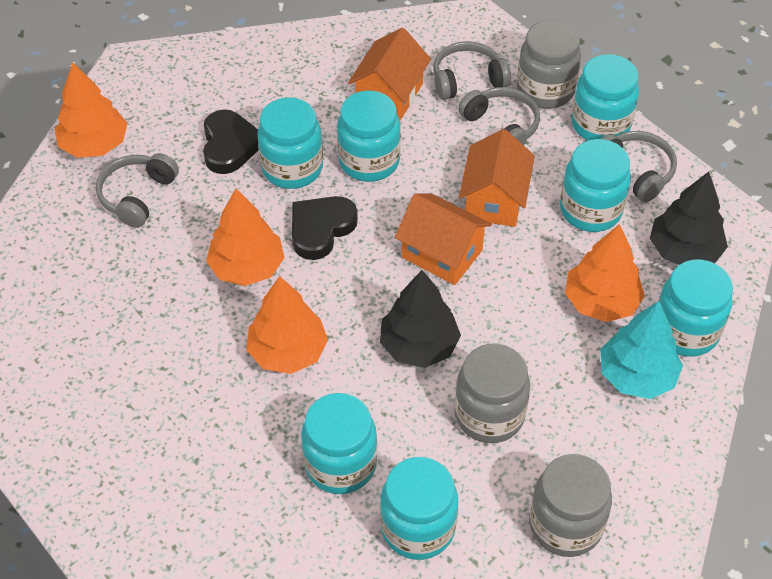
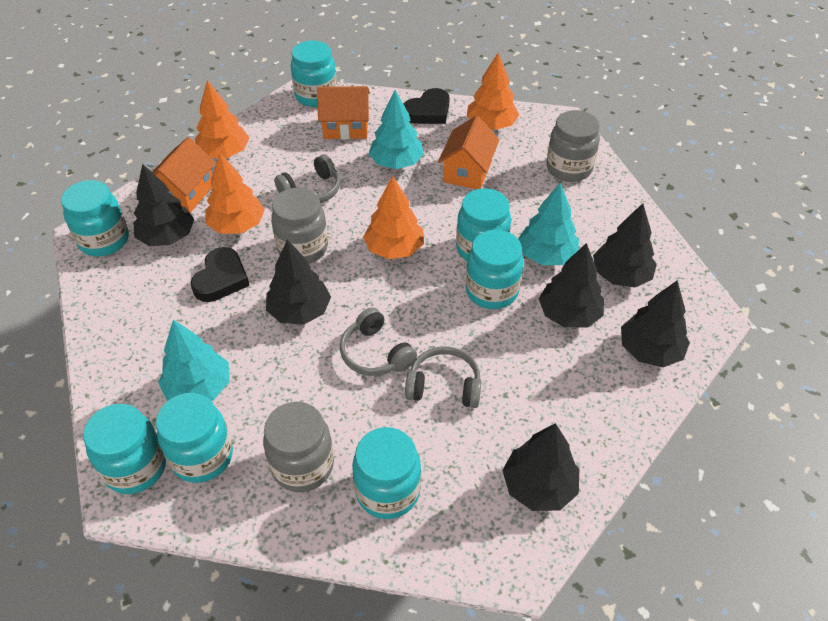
black tree: [380,270,461,368] [650,172,728,265] = 2 -> [134,164,195,246] [266,240,331,325] [502,423,579,511] [539,243,604,328] [593,203,657,287] [621,280,690,367] = 6
grey headphones: [96,153,179,228] [433,41,511,100] [458,87,540,145] [601,131,677,202] = 4 -> [274,154,340,203] [340,307,417,376] [405,346,482,408] = 3
turquoise tree: [601,301,683,399] = 1 -> [158,319,230,401] [369,90,424,169] [518,182,579,265] = 3

